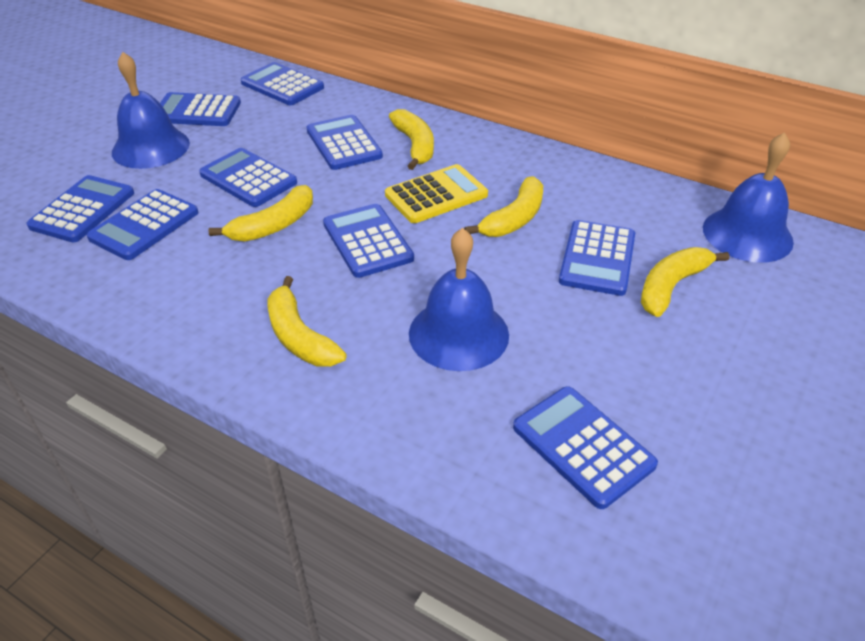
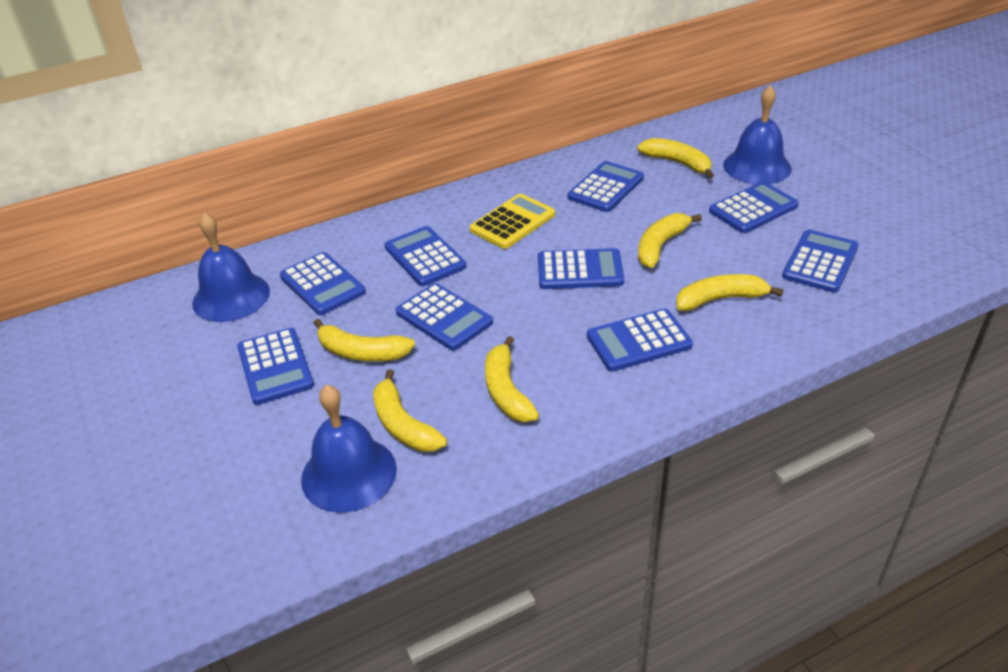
yellow banana: [208,185,313,242] [267,276,347,367] [389,109,434,170] [464,176,543,237] [641,247,729,317] = 5 -> [313,319,415,362] [373,369,447,452] [485,336,539,422] [637,138,714,179] [638,213,702,268] [676,274,783,311] = 6

